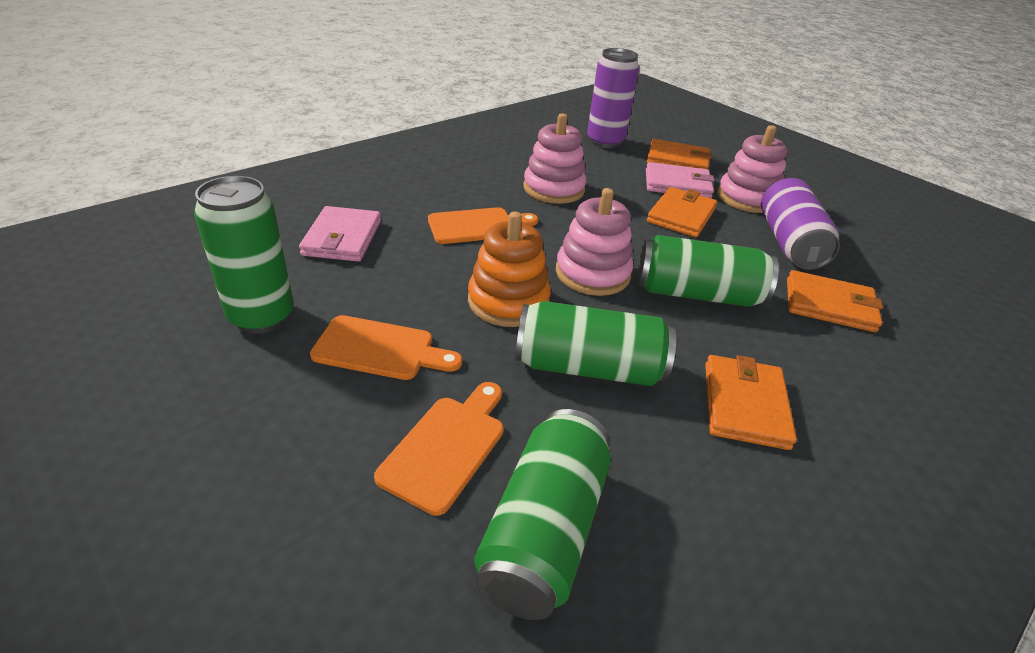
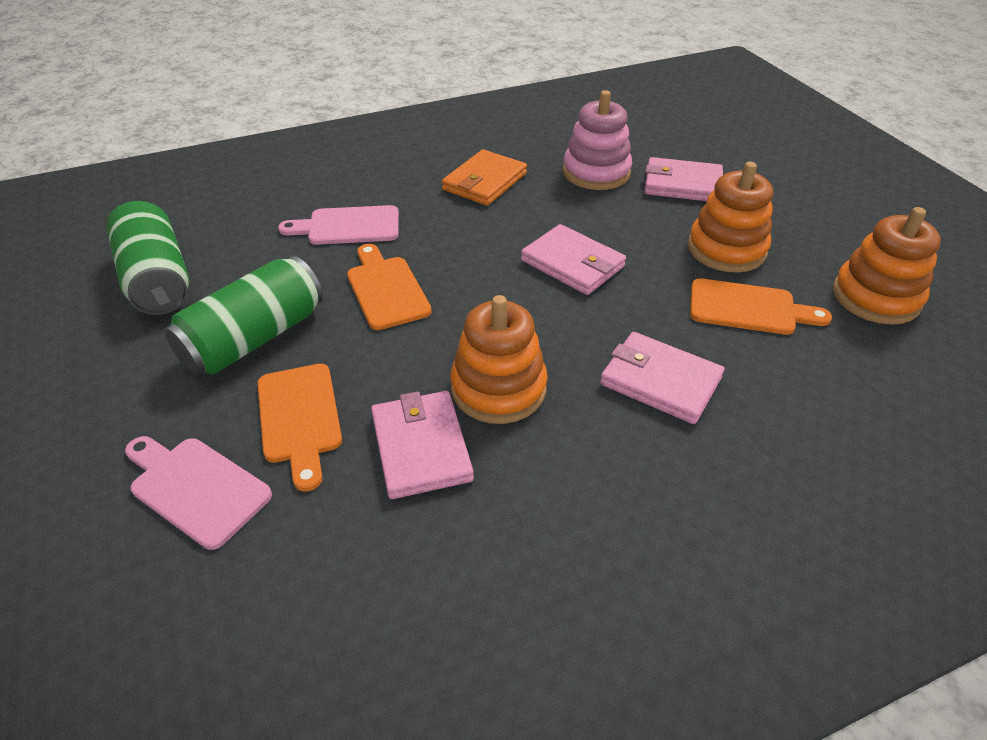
green can: [194,176,294,334] [474,409,611,620] [515,301,676,386] [637,235,779,307] = 4 -> [106,201,190,315] [164,256,323,376] = 2
orange stacking toy: [468,212,551,327] = 1 -> [451,295,548,424] [688,162,773,273] [833,207,941,325] = 3
orange wallet: [647,139,712,169] [647,187,717,237] [705,355,797,450] [787,270,883,332] = 4 -> [442,149,527,206] = 1
pink cutting board: none = 0 -> [125,436,272,550] [278,205,399,245] = 2
pink stacking toy: [524,113,586,204] [556,188,633,296] [718,125,788,213] = 3 -> [563,90,632,190] = 1
pink wallet: [299,206,381,262] [646,162,715,198] = 2 -> [371,391,474,499] [521,224,626,295] [600,332,724,424] [645,157,723,201] = 4
purple can: [587,48,639,148] [761,178,840,270] = 2 -> none = 0

